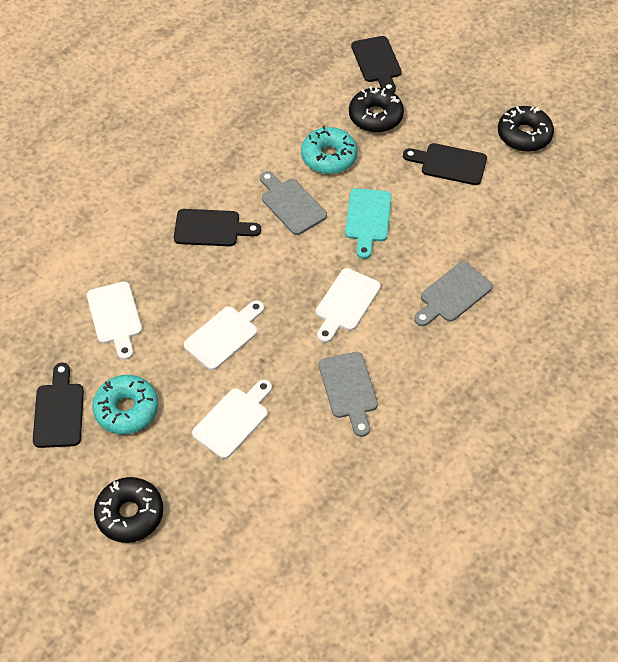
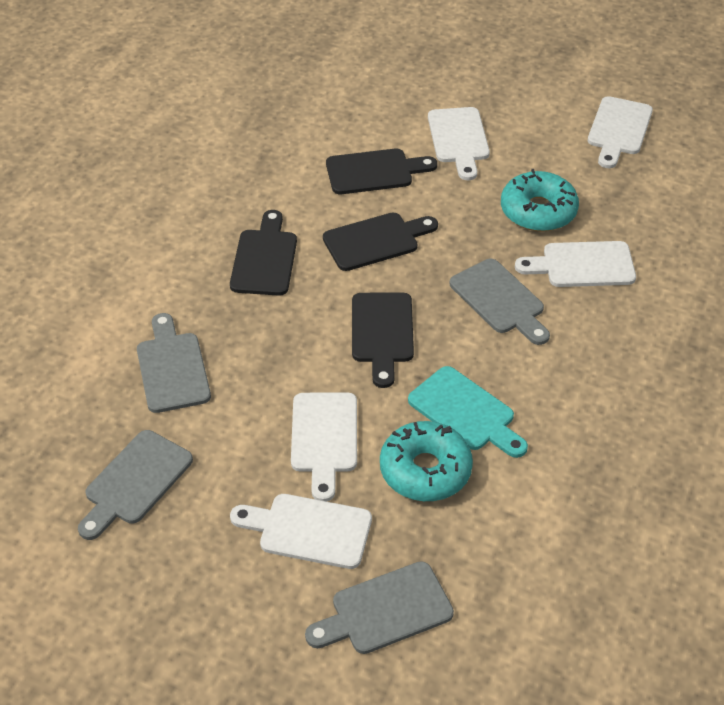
black donut: [94,477,163,543] [349,86,404,133] [498,106,554,152] = 3 -> none = 0
grey cutting board: [260,171,327,235] [319,352,378,437] [414,262,493,326] = 3 -> [78,430,193,540] [137,313,211,413] [305,561,454,654] [450,259,550,345] = 4
white cutting board: [87,281,142,360] [184,300,264,370] [192,379,272,459] [316,268,381,343] = 4 -> [230,494,372,569] [291,393,357,502] [428,107,490,180] [515,241,636,287] [588,96,653,168] = 5

